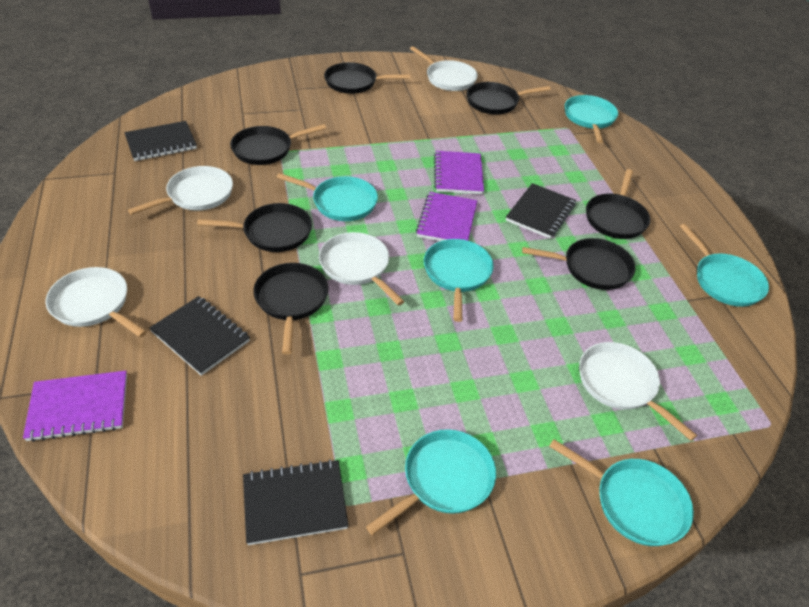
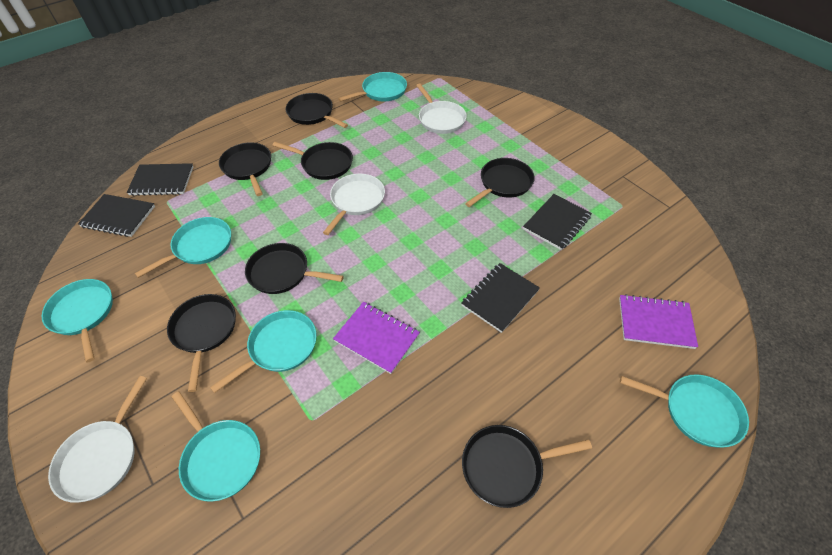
purple notebook: [23,371,127,442] [416,192,477,241] [434,151,484,194] = 3 -> [333,302,420,374] [619,294,698,349] = 2
white pan: [46,267,147,337] [128,166,233,215] [319,232,405,306] [410,46,478,91] [579,342,697,441] = 5 -> [48,376,147,503] [323,174,385,235] [416,83,467,134] = 3

